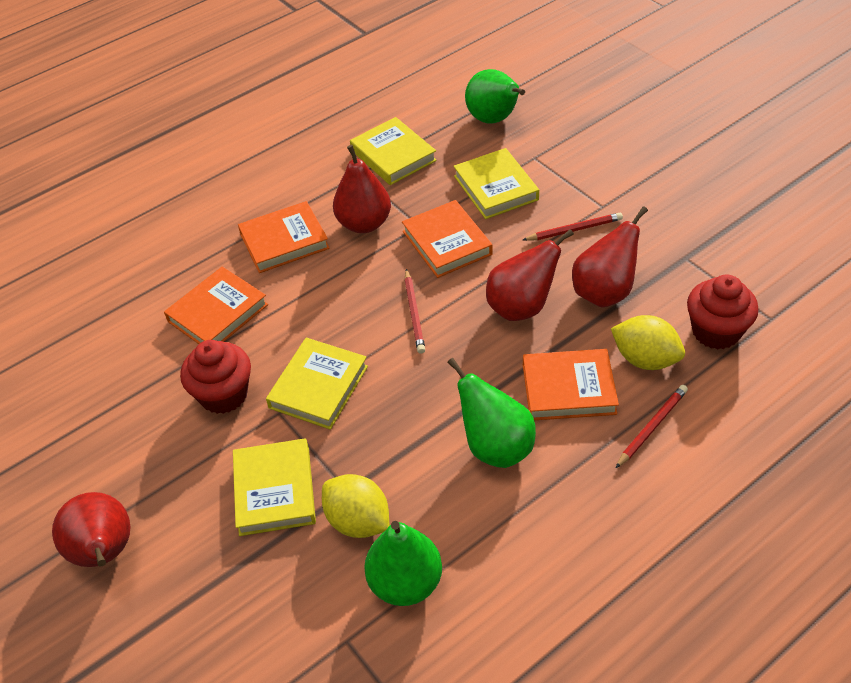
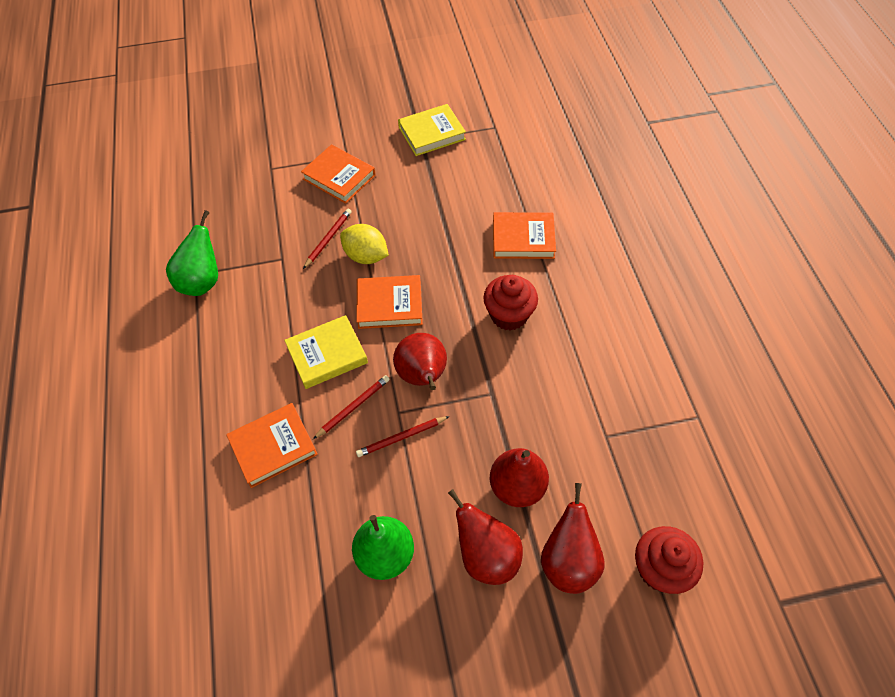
green pear: [364,521,442,606] [447,358,536,468] [465,69,525,124] = 3 -> [166,210,218,296] [352,515,414,580] = 2
yellow book: [233,438,316,536] [266,338,368,429] [350,117,437,185] [454,148,539,219] = 4 -> [284,315,368,389] [398,104,466,156] = 2
yellow lemon: [322,474,390,538] [611,315,685,370] = 2 -> [340,224,389,264] = 1

